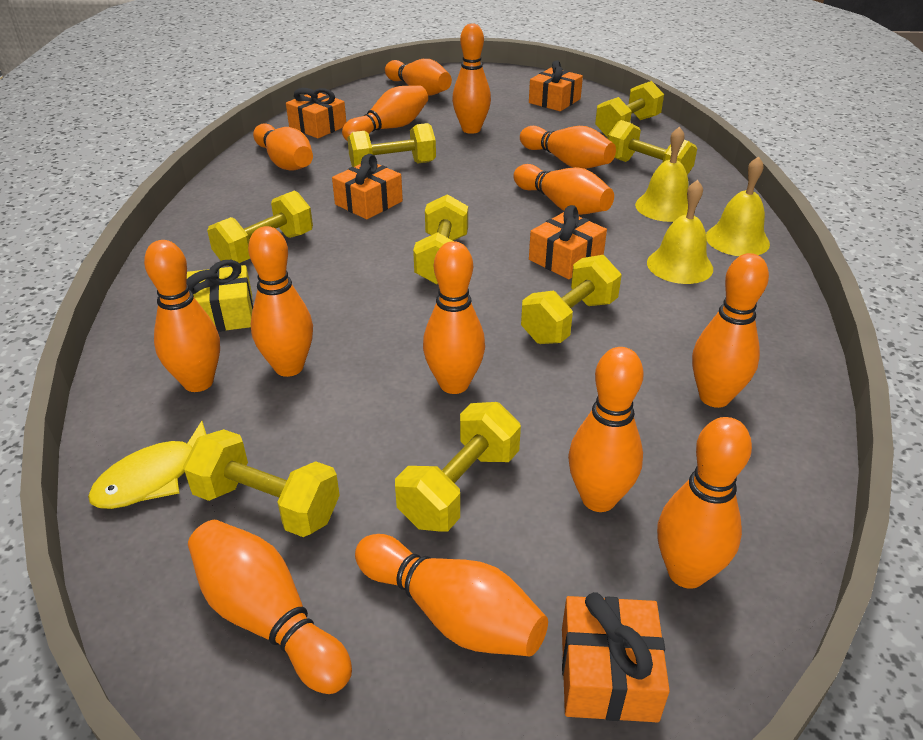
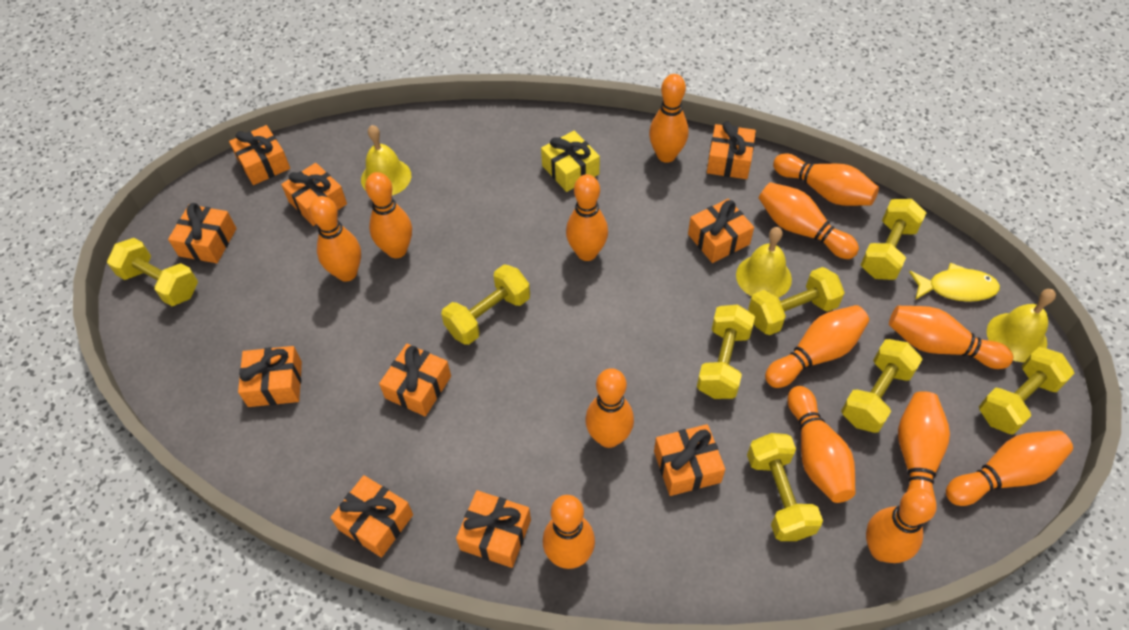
orange gift: [286,88,346,138] [332,154,403,219] [529,60,583,111] [529,205,607,279] [562,592,670,722] = 5 -> [168,203,237,263] [229,125,290,185] [238,346,302,407] [281,163,347,226] [330,475,413,558] [379,344,451,416] [456,490,531,568] [654,424,725,496] [688,199,754,263] [707,121,756,179] = 10

